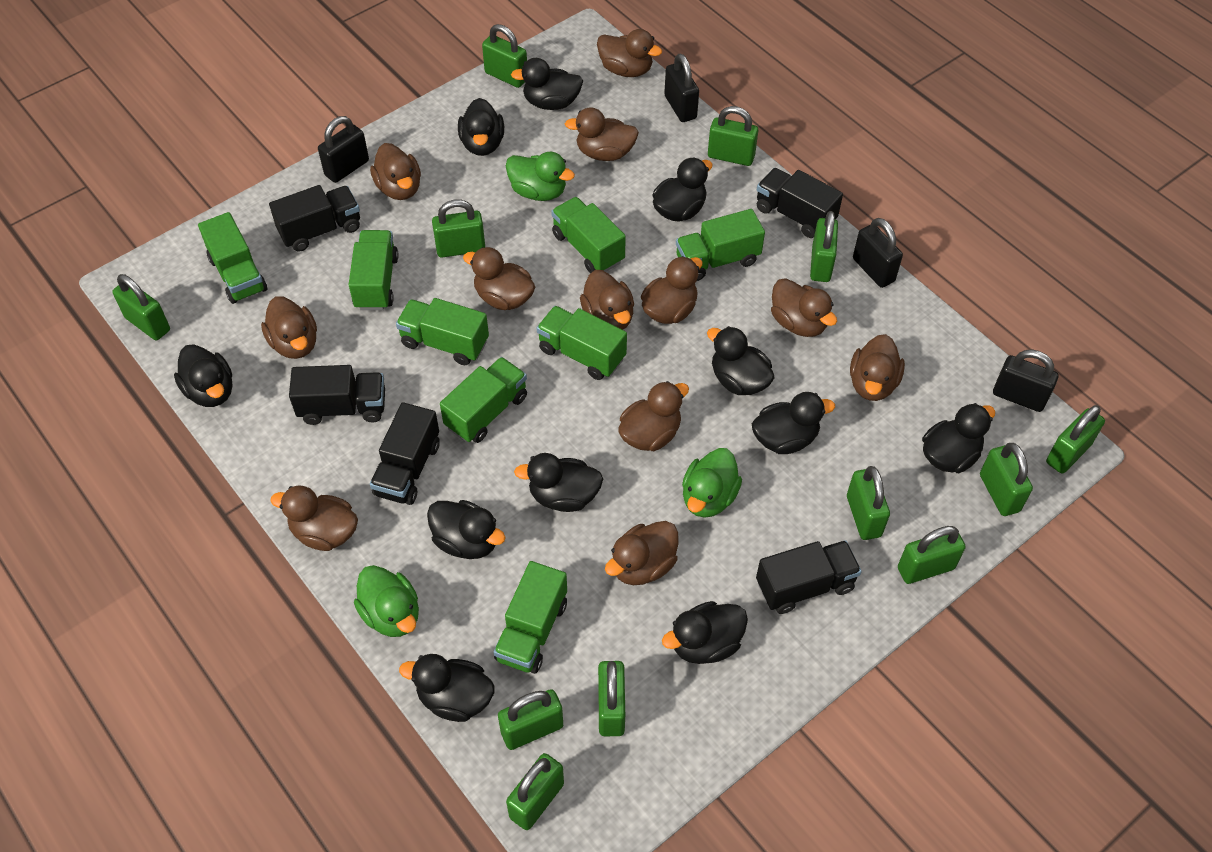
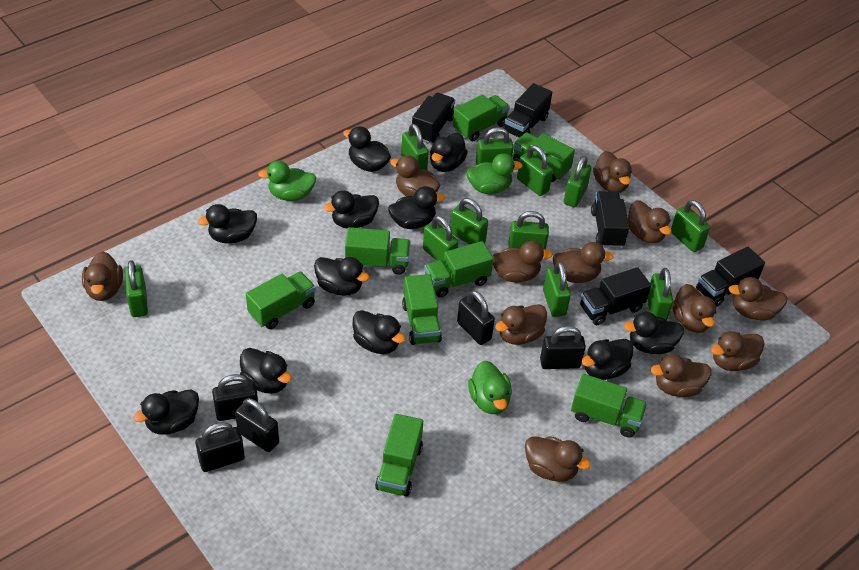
black padlock: [318,116,369,183] [664,54,699,122] [853,218,903,288] [993,350,1058,412] = 4 -> [196,422,245,472] [212,374,258,421] [235,398,279,452] [457,290,495,345] [540,326,586,369] = 5
green padlock: [112,274,170,340] [432,199,485,258] [482,24,527,88] [498,689,563,750] [506,753,564,830] [598,661,625,736] [708,106,758,166] [810,211,838,282] [847,466,890,540] [898,526,966,584] [980,443,1033,516] [1046,405,1105,473] = 12 -> [125,260,148,317] [401,124,429,170] [423,216,459,262] [450,198,488,244] [476,127,514,165] [508,211,549,250] [517,145,553,196] [543,261,571,317] [564,156,592,207] [647,268,673,321] [671,200,710,252] = 11

